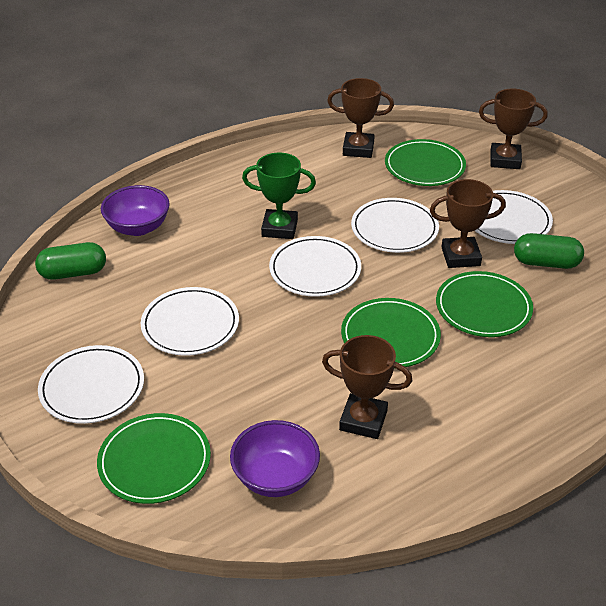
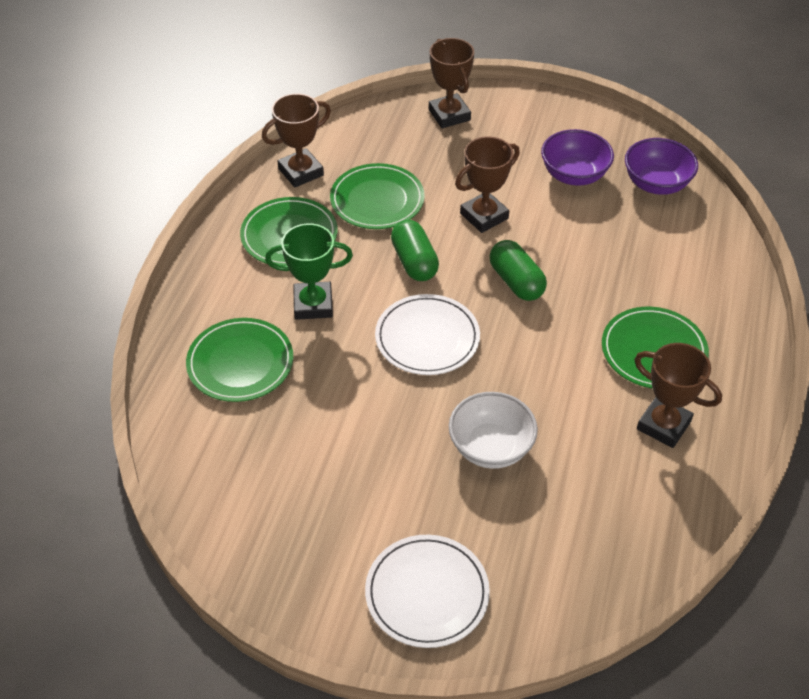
white bowl: none = 0 -> [449,392,538,469] = 1
white plate: [38,345,144,424] [141,287,239,356] [269,236,361,297] [351,198,439,253] [475,190,553,244] = 5 -> [365,535,490,648] [375,294,480,375] = 2

